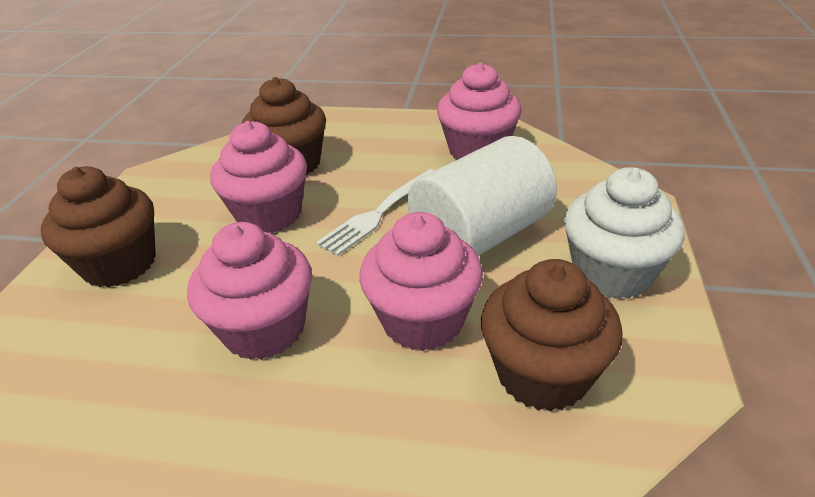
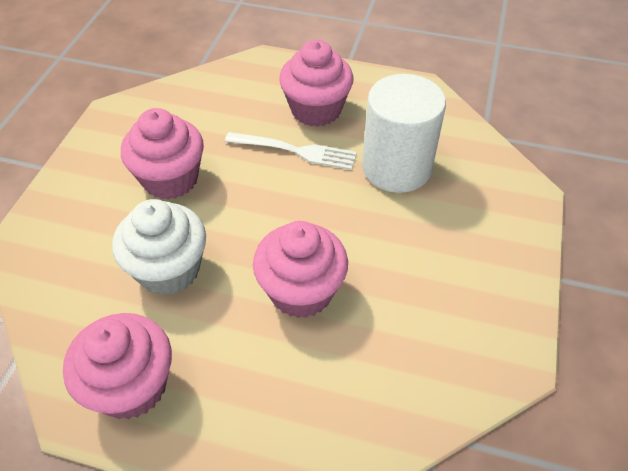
brown cupcake: [41,166,156,288] [242,77,326,175] [481,259,623,412] = 3 -> none = 0

